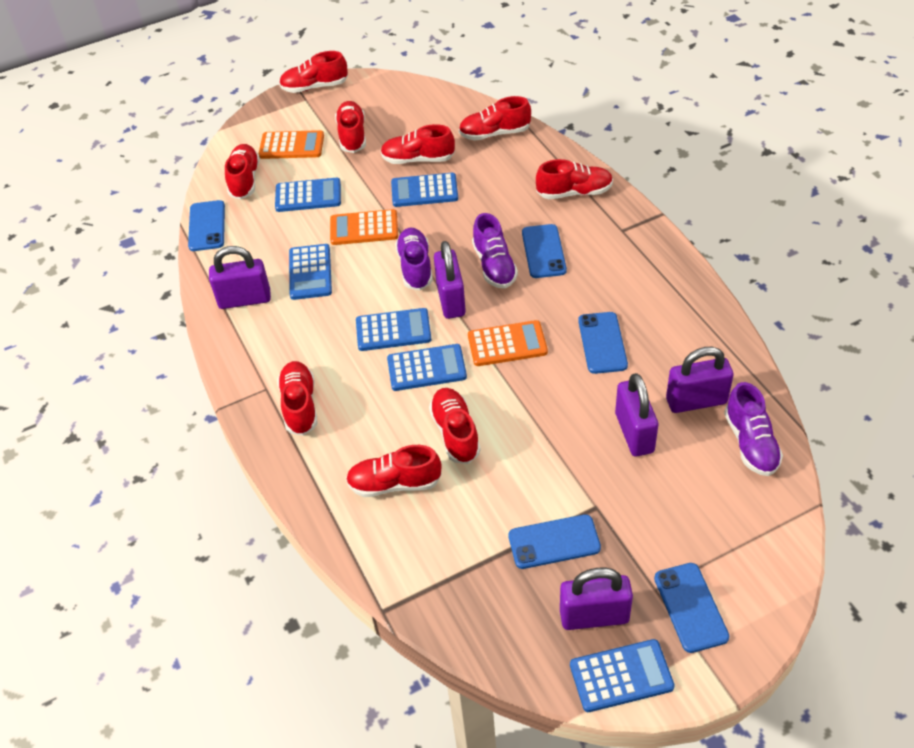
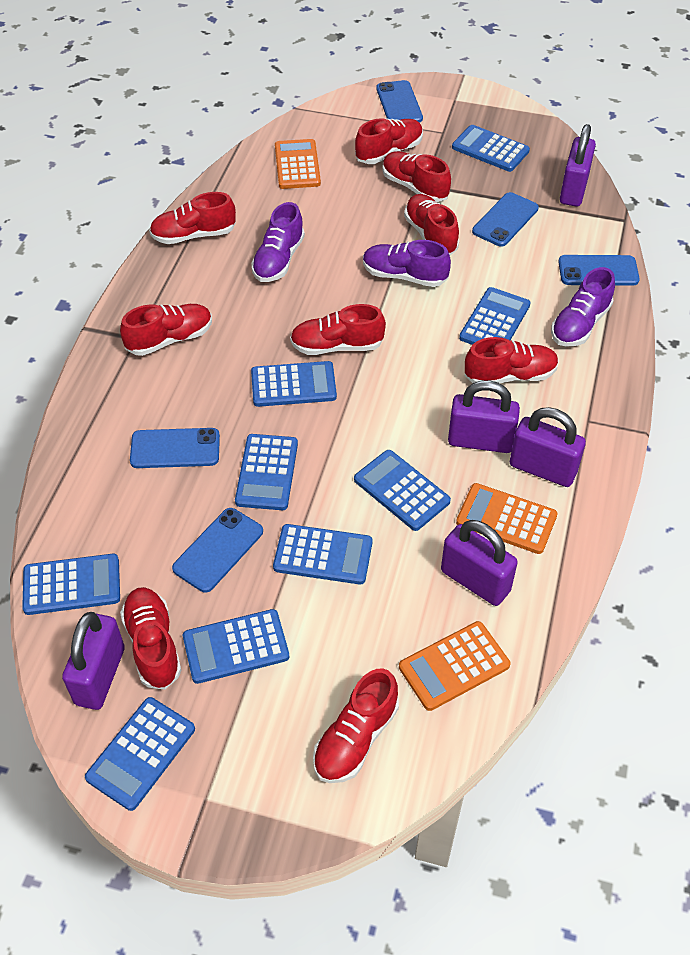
blue calculator: [275,178,341,212] [289,244,332,300] [356,308,431,351] [387,344,467,391] [391,173,458,207] [570,639,675,712] = 6 -> [22,554,120,615] [85,697,195,811] [183,609,289,684] [235,434,298,510] [251,361,337,407] [273,524,373,585] [354,450,451,531] [452,125,530,172] [459,287,531,345] = 9

